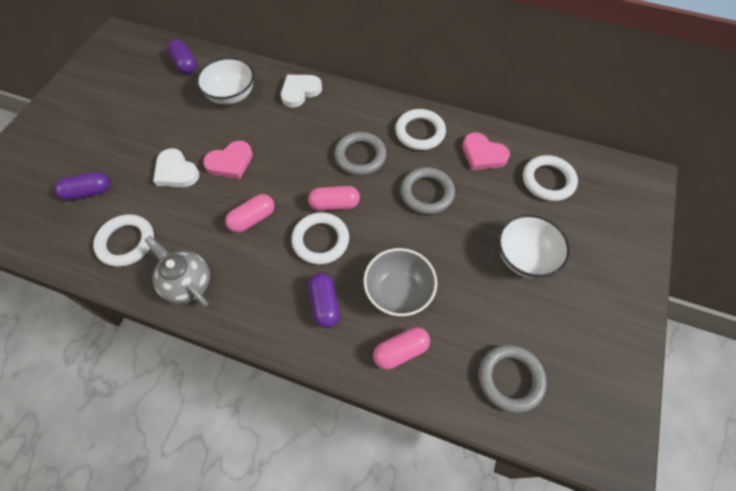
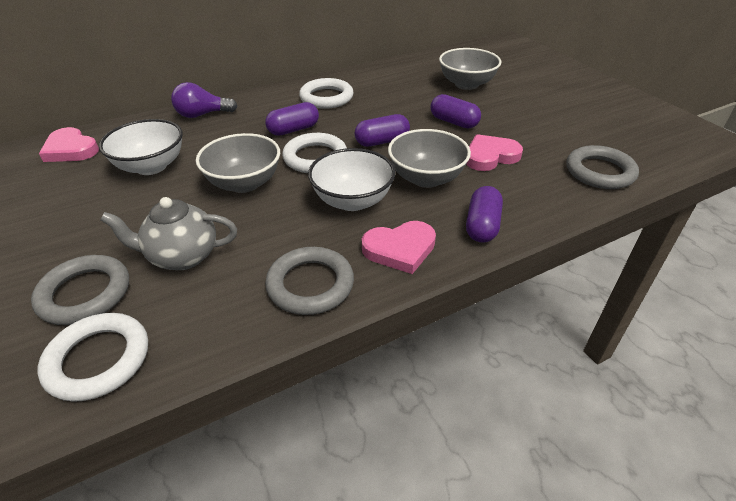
grey bowl: [364,248,437,316] = 1 -> [196,133,280,193] [388,129,471,188] [439,48,501,90] = 3
pink capsule: [225,194,275,233] [308,186,360,211] [373,327,430,370] = 3 -> none = 0
pink heart: [203,141,253,179] [462,133,510,170] = 2 -> [39,127,99,162] [362,221,436,274] [466,134,523,171] = 3
purple capsule: [55,171,111,201] [168,39,197,74] [308,273,340,328] = 3 -> [265,102,319,136] [355,114,410,147] [430,94,481,129] [466,186,503,243] = 4
purple light bulb: none = 0 -> [171,82,237,118] = 1
white heart: [153,148,199,187] [281,75,322,108] = 2 -> none = 0
white ring: [93,214,154,267] [291,212,349,265] [395,109,446,150] [523,155,578,201] = 4 -> [38,313,148,402] [282,133,347,173] [299,78,354,109] = 3

